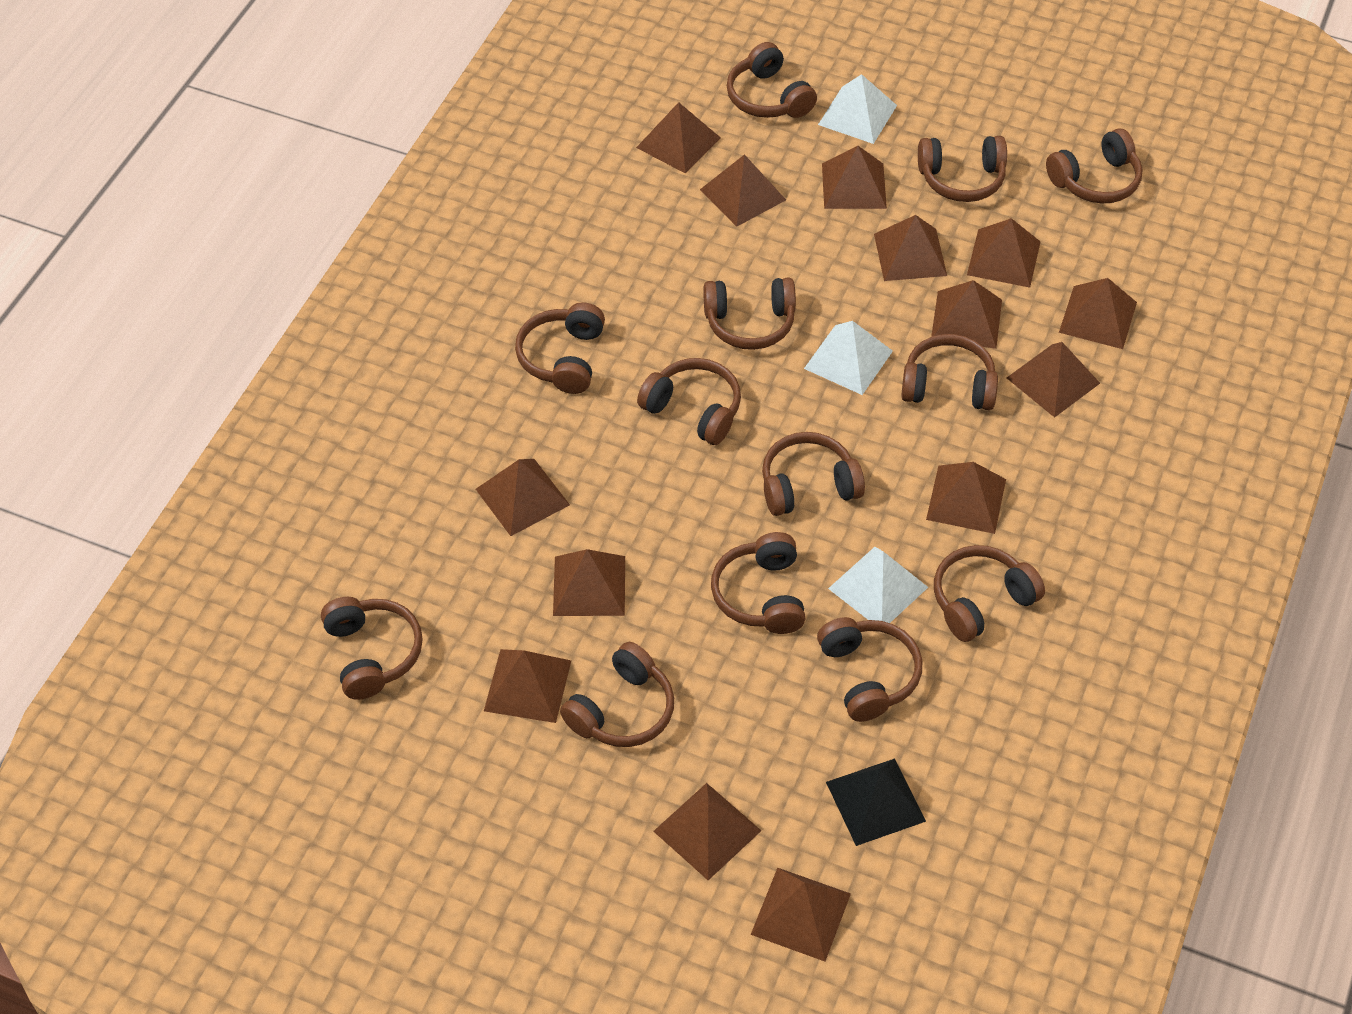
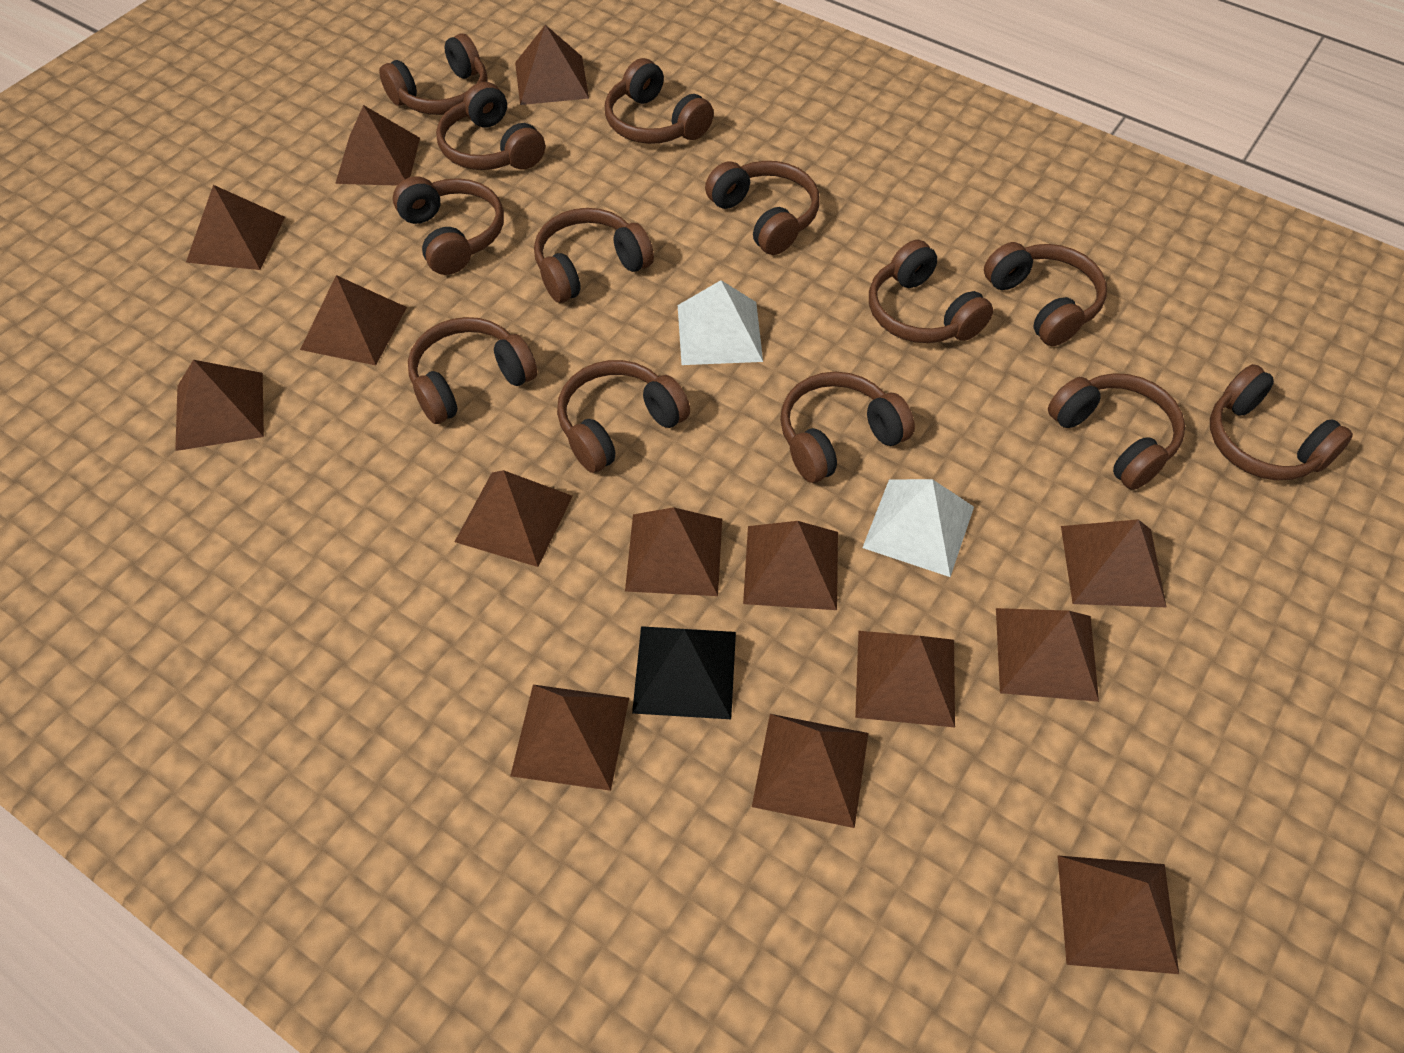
white pyramid: [804,321,893,395] [818,74,897,144] [828,547,928,623] = 3 -> [678,280,763,365] [862,479,974,577] = 2

